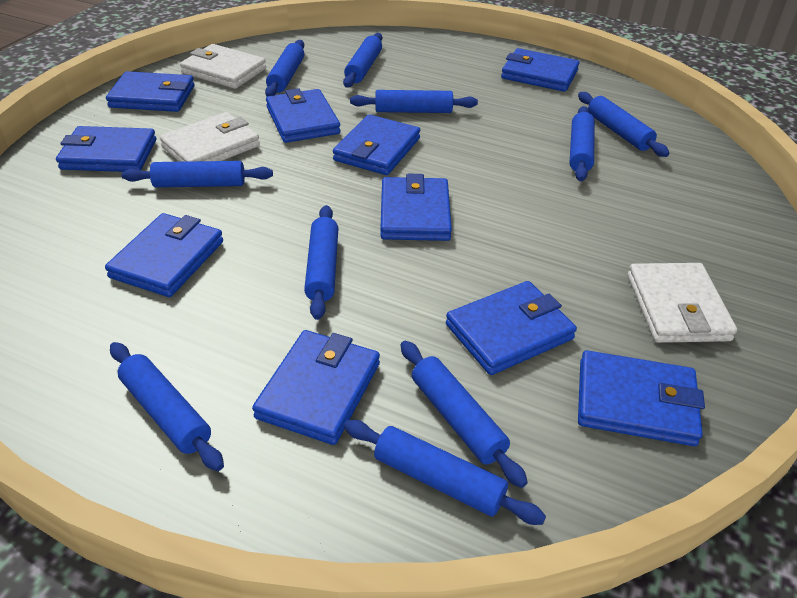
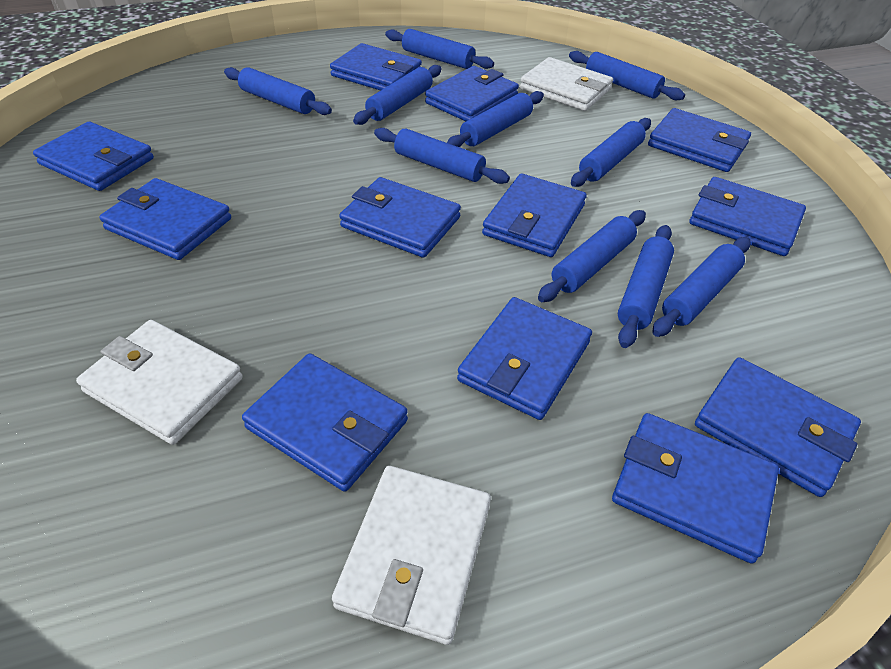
blue wallet: [56,126,156,172] [105,213,223,297] [106,71,195,112] [252,330,380,445] [266,88,340,143] [333,114,420,175] [380,174,452,241] [446,281,577,375] [501,48,580,92] [578,350,705,446] = 10 -> [33,122,154,191] [99,178,231,260] [242,353,408,492] [330,43,422,90] [339,177,461,258] [425,66,519,121] [457,297,592,420] [482,173,587,257] [612,413,779,564] [648,108,751,172] [689,177,806,256] [695,357,861,497] = 12

